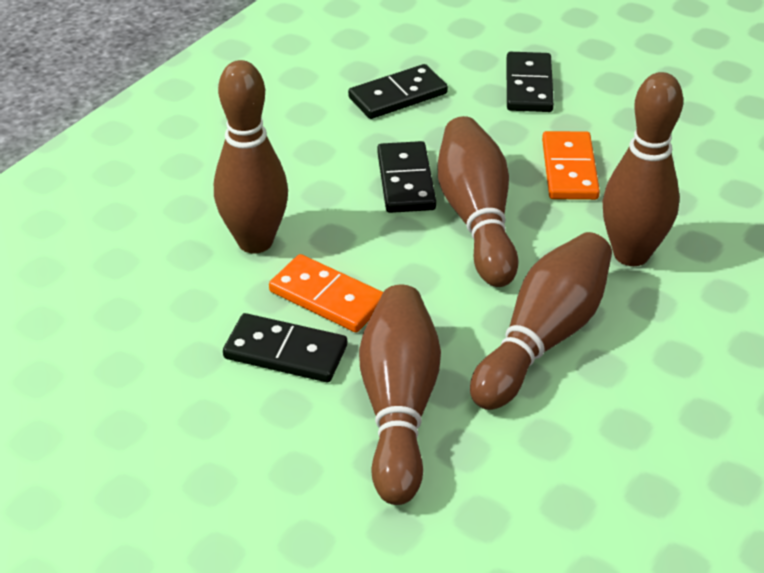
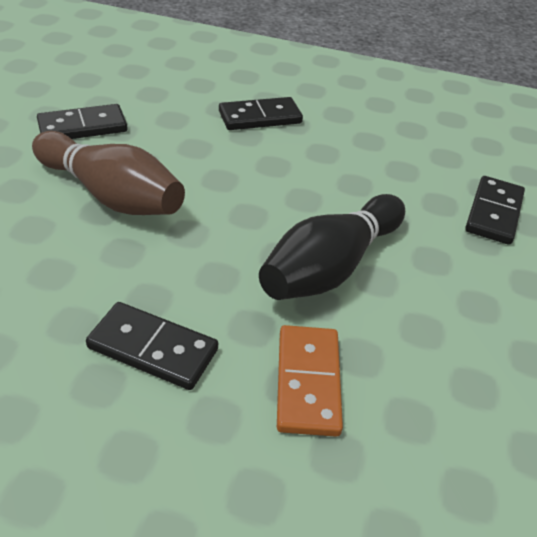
black bowling pin: none = 0 -> [259,194,405,300] = 1
brown bowling pin: [214,60,288,253] [359,285,441,505] [438,116,519,287] [470,232,612,410] [603,72,683,266] = 5 -> [32,131,185,215] = 1
orange domino: [269,254,383,332] [542,131,600,200] = 2 -> [277,325,343,437] = 1

